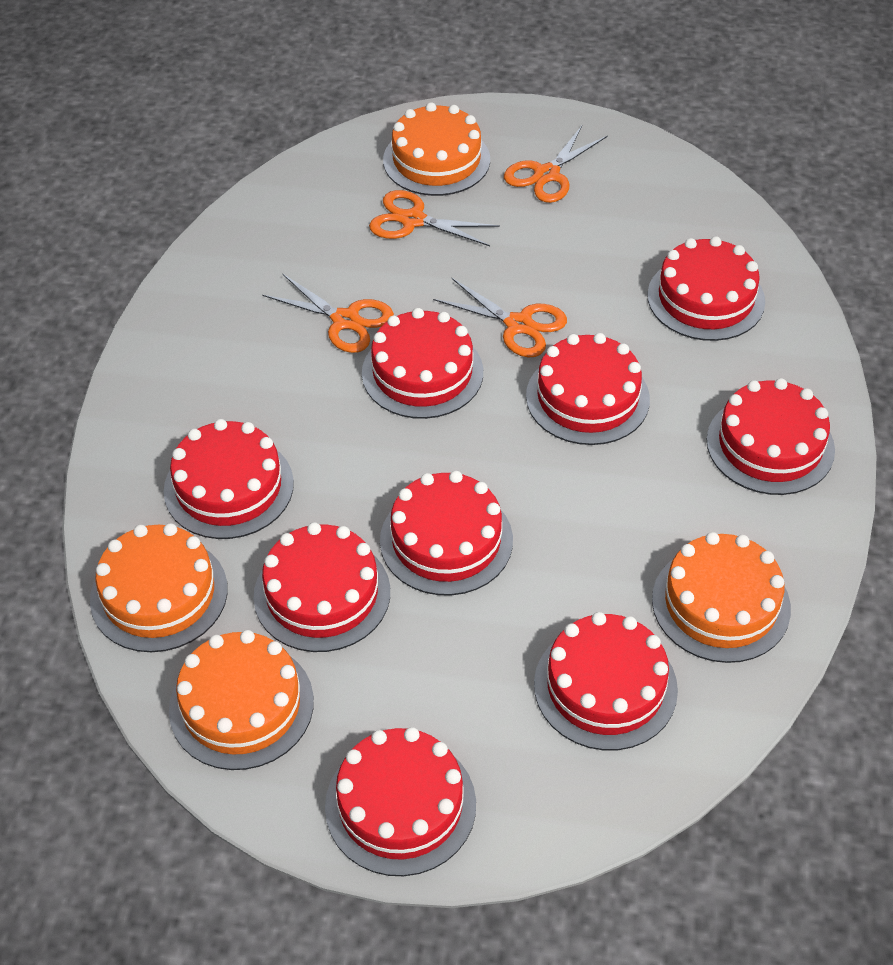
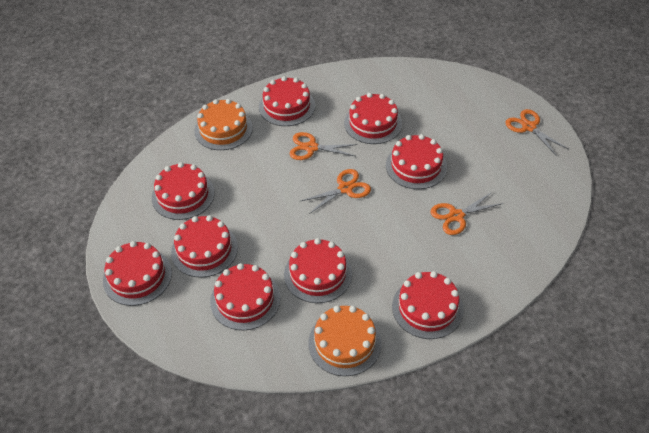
orange cake: [90,523,228,652] [169,630,314,770] [383,102,490,196] [652,532,791,663] = 4 -> [194,99,253,150] [308,306,382,376] = 2

